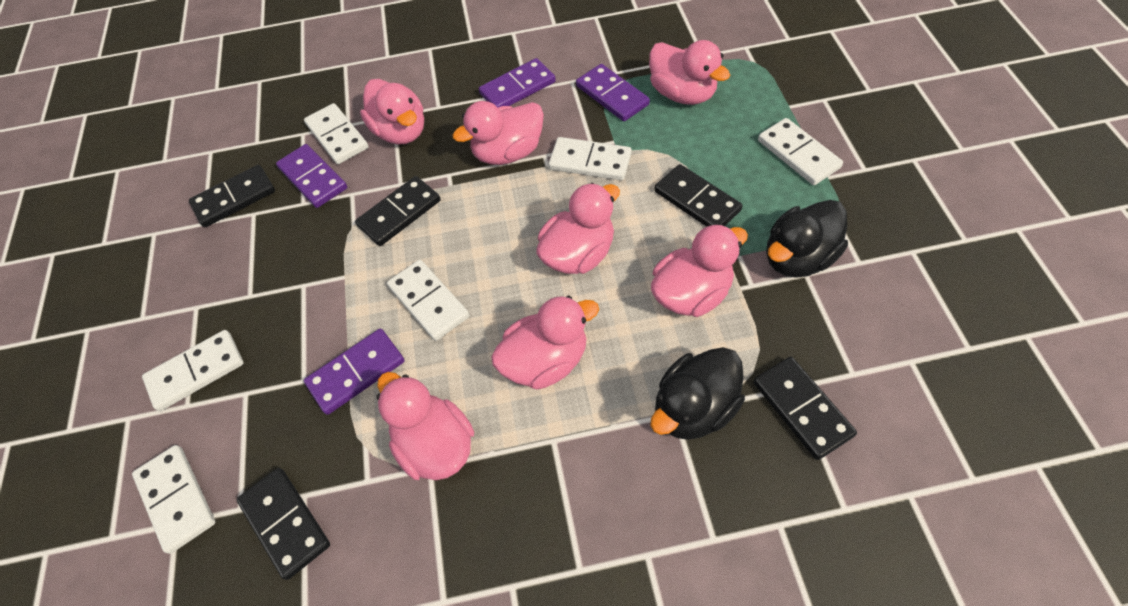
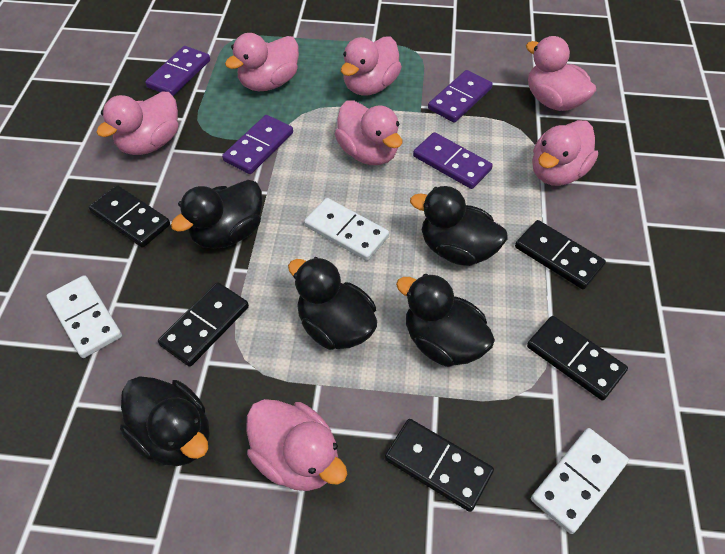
black duck: [650,347,745,440] [766,200,848,278] = 2 -> [120,376,210,466] [171,180,262,249] [288,257,377,350] [396,274,495,367] [410,186,507,266] = 5
white domino: [132,445,215,554] [142,330,244,411] [304,103,368,164] [387,260,469,341] [548,137,632,181] [758,118,843,185] = 6 -> [46,275,122,358] [304,198,389,261] [531,428,629,534] = 3

